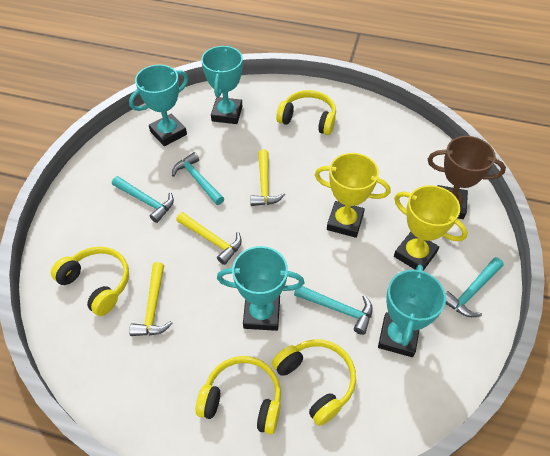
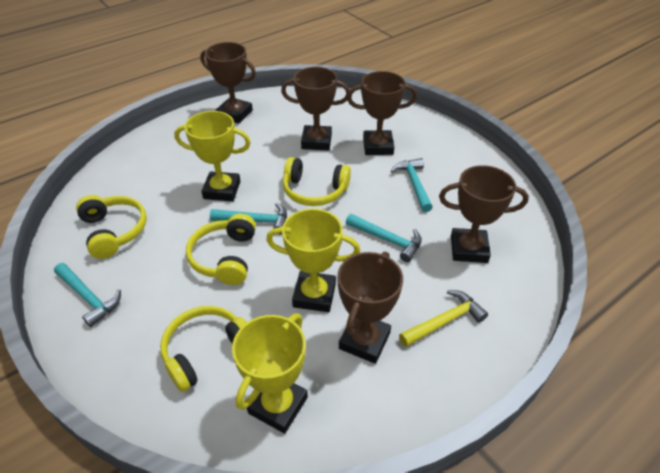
brown trophy: [428,136,506,219] = 1 -> [200,42,256,124] [281,67,350,151] [337,252,403,364] [347,71,417,155] [439,165,529,263] = 5
turquoise trophy: [129,65,188,146] [201,46,243,124] [217,246,304,331] [378,265,446,357] = 4 -> none = 0
yellow hammer: [129,262,173,336] [176,212,242,265] [250,149,285,206] = 3 -> [399,290,488,347] = 1
yellow trophy: [315,153,390,238] [394,185,468,271] = 2 -> [174,111,251,201] [232,313,308,434] [266,209,360,312] = 3

